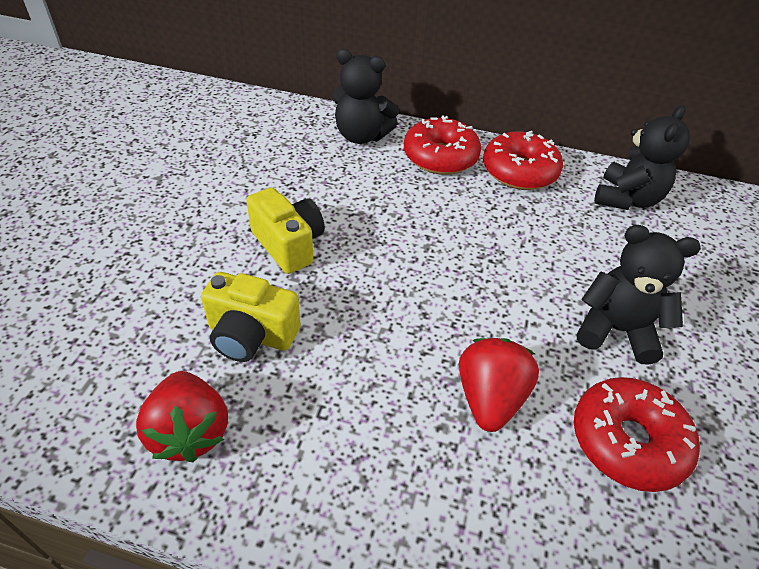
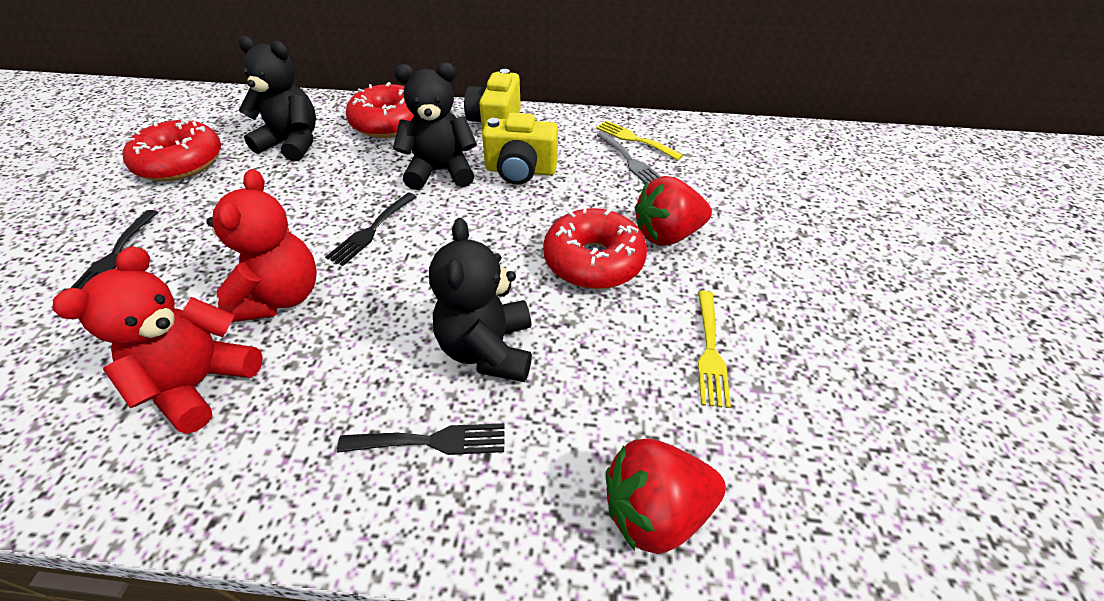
black fork: none = 0 -> [71,210,158,289] [325,193,417,266] [337,423,505,455] = 3
grey fork: none = 0 -> [596,132,661,184] = 1
red teddy bear: none = 0 -> [52,246,263,434] [206,169,317,322] = 2
yellow fork: none = 0 -> [596,121,683,160] [698,291,731,408] = 2

